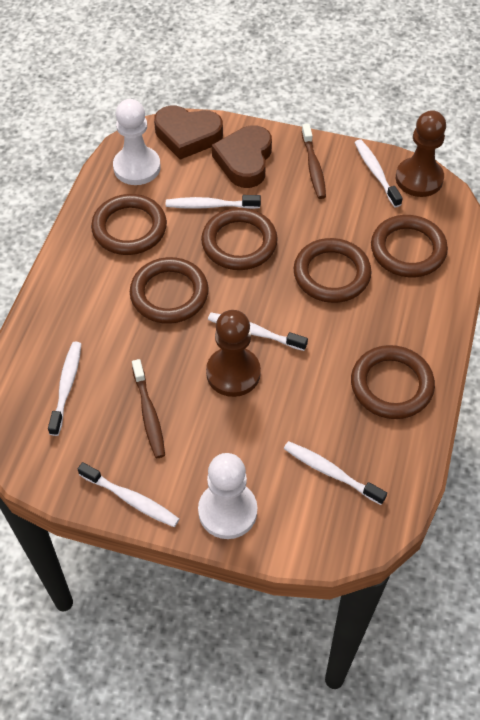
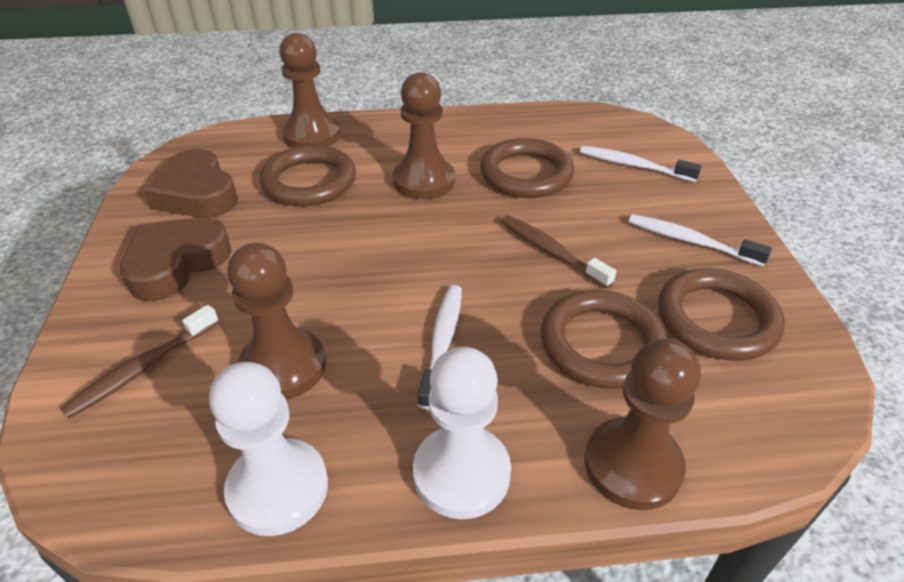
brown pawn: [206,310,261,397] [396,110,446,197] = 2 -> [227,243,326,400] [279,33,340,148] [393,72,455,199] [584,339,701,510] = 4
brown ring: [91,194,167,255] [130,257,209,324] [201,208,278,270] [294,238,371,303] [351,345,435,419] [371,215,448,277] = 6 -> [260,145,356,206] [480,138,574,198] [541,290,668,389] [658,268,785,361] = 4
white toothbrush: [48,342,81,436] [78,462,179,527] [166,195,261,209] [208,313,308,351] [284,441,387,505] [355,139,403,208] = 6 -> [418,285,462,409] [580,146,702,182] [629,214,772,267] = 3

